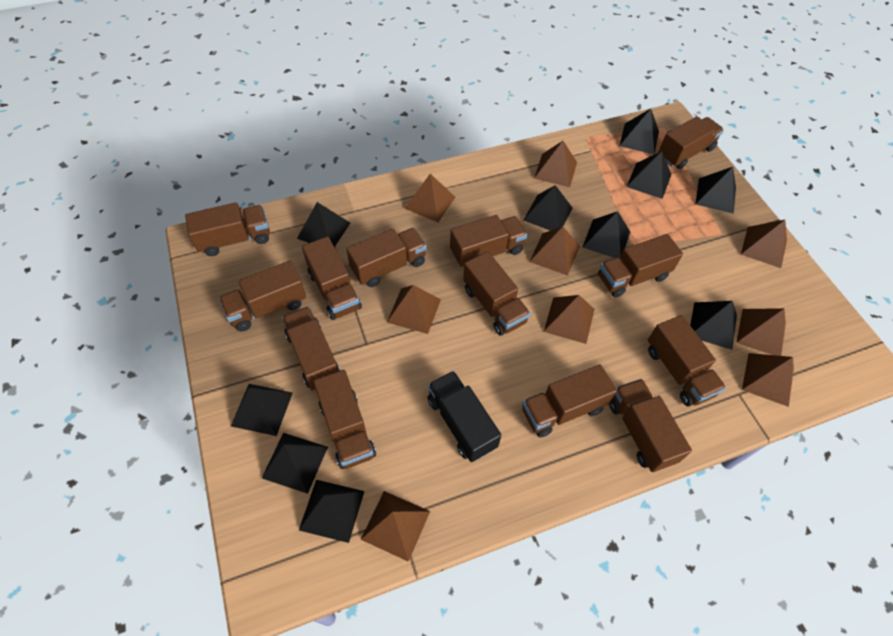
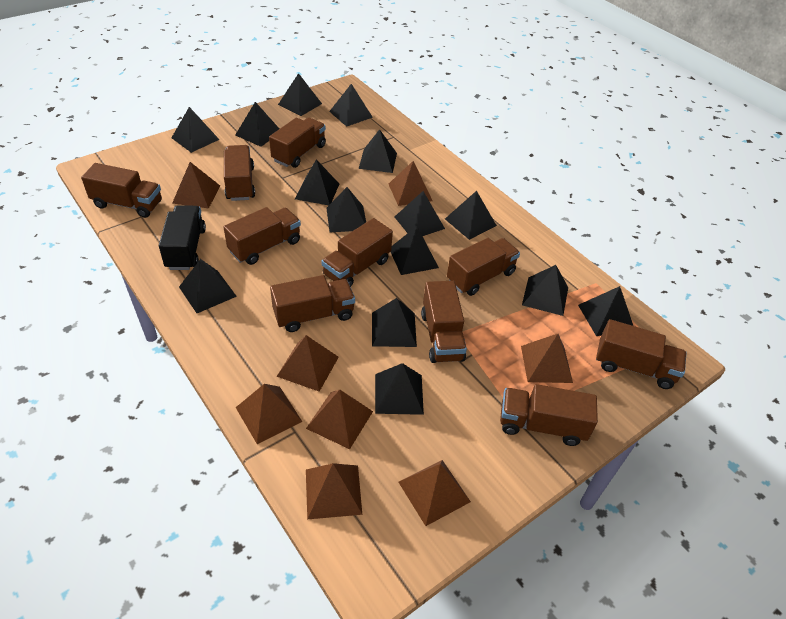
black pyramid: [231,384,293,436] [262,433,328,494] [297,202,350,247] [299,480,364,543] [524,185,572,231] [583,211,630,258] [619,109,659,154] [627,151,672,199] [690,301,737,350] [695,167,736,214] = 10 -> [171,107,219,153] [179,259,237,313] [235,102,279,147] [278,73,322,116] [295,159,339,205] [326,187,366,232] [329,84,373,127] [359,129,397,173] [372,298,417,347] [375,363,424,415] [391,226,439,275] [395,191,445,236] [445,191,497,240] [522,265,568,316] [578,286,633,336] = 15
brown pyramid: [361,491,430,562] [387,285,441,334] [404,174,455,222] [530,226,580,276] [534,141,577,187] [544,295,595,344] [736,308,786,356] [741,220,787,268] [742,353,794,407] = 9 -> [172,162,220,209] [235,384,302,444] [276,335,339,392] [306,390,373,449] [306,463,362,519] [389,161,432,206] [399,460,471,526] [521,334,573,383] = 8
brown truck: [185,202,270,256] [219,261,306,332] [282,307,340,390] [302,236,362,320] [313,370,376,469] [346,228,427,287] [450,215,527,267] [463,252,530,336] [522,365,617,437] [598,234,683,298] [609,379,692,472] [648,315,726,406] [658,116,724,169] = 13 -> [81,163,162,218] [224,145,255,201] [224,207,301,265] [269,117,326,168] [270,275,355,332] [322,218,393,287] [421,281,467,363] [447,238,520,296] [500,384,598,446] [596,319,687,389] = 10

